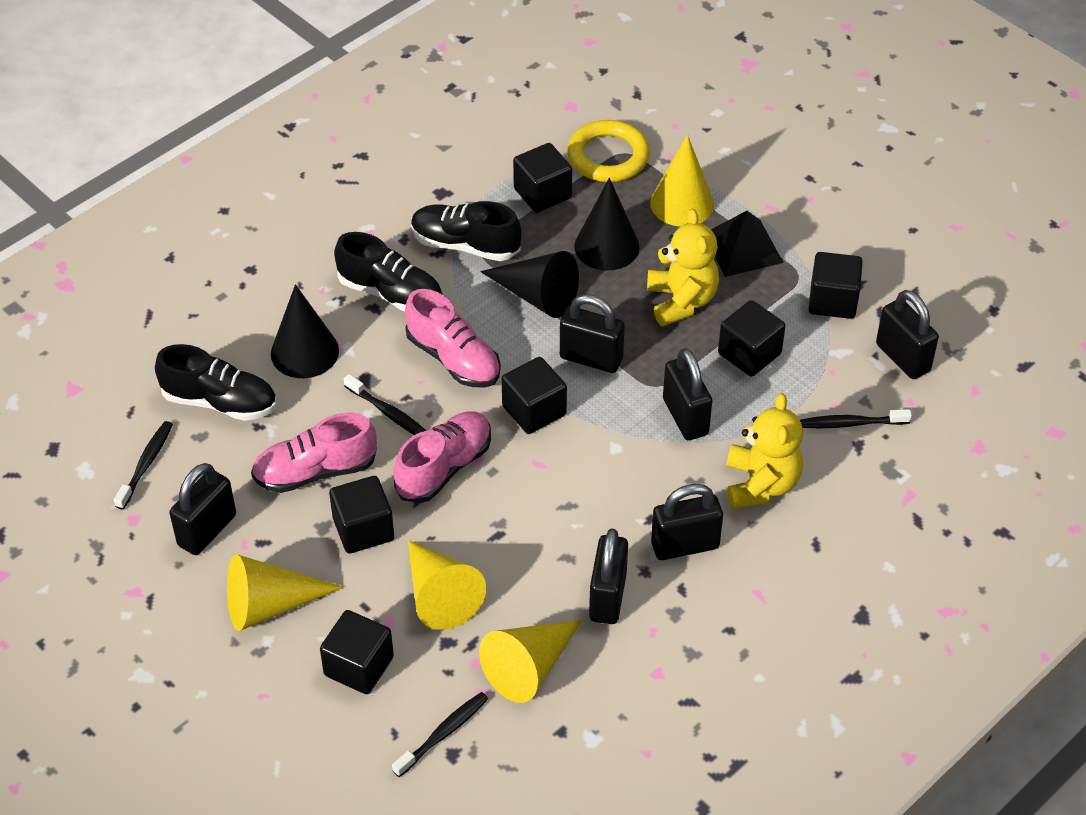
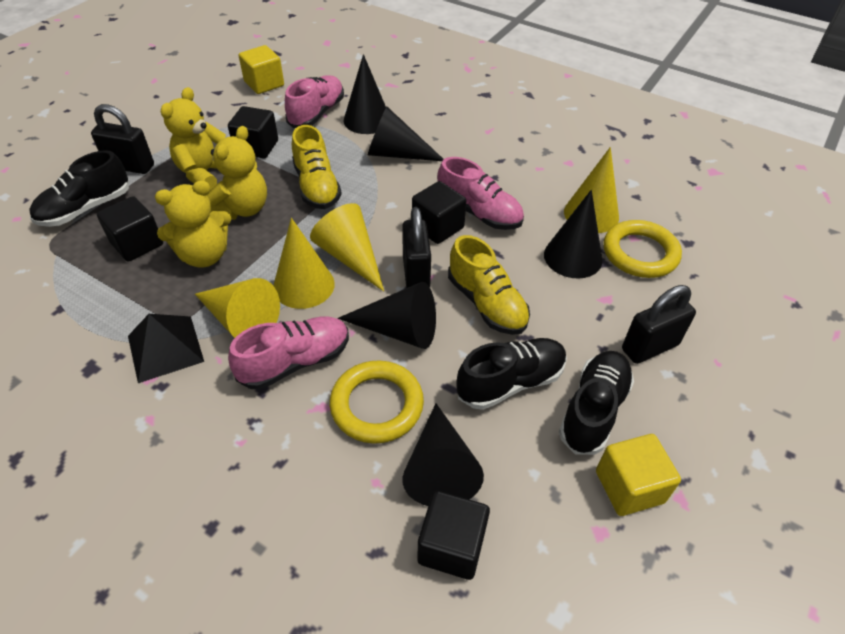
black cone: [271,284,339,378] [480,251,579,318] [574,178,640,271] = 3 -> [338,282,436,349] [344,54,386,134] [368,107,443,161] [402,404,484,506] [544,190,603,279] = 5
black cube: [320,610,394,694] [329,476,394,554] [502,357,567,434] [513,143,572,213] [718,300,785,376] [809,252,863,319] = 6 -> [97,196,163,262] [228,106,278,159] [412,181,466,244] [417,491,490,580] = 4
black padlock: [169,463,236,555] [560,294,625,373] [589,528,628,624] [651,484,723,560] [663,348,712,440] [876,290,939,379] = 6 -> [91,104,154,174] [402,207,431,288] [622,285,696,364] = 3
black toothbrush: [114,421,173,510] [344,374,426,435] [392,692,488,777] [800,409,912,428] = 4 -> none = 0
yellow cube: none = 0 -> [239,45,284,94] [596,434,681,516] = 2
yellow ring: [567,120,650,182] = 1 -> [330,361,424,444] [603,220,682,278] = 2
yellow shoe: none = 0 -> [292,125,342,209] [448,235,530,335] = 2
yellow teddy bear: [647,209,719,326] [727,393,803,509] = 2 -> [155,181,231,268] [161,87,226,189] [207,126,267,220] = 3

